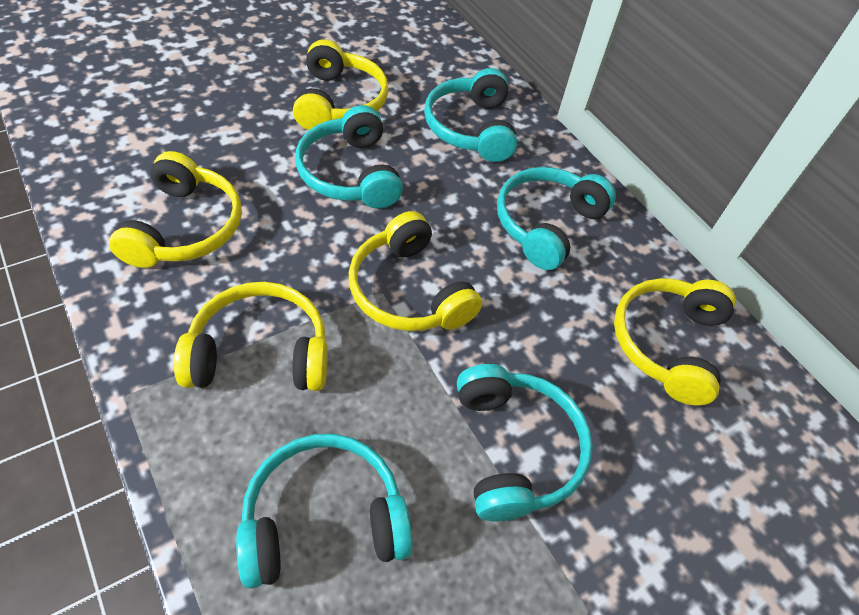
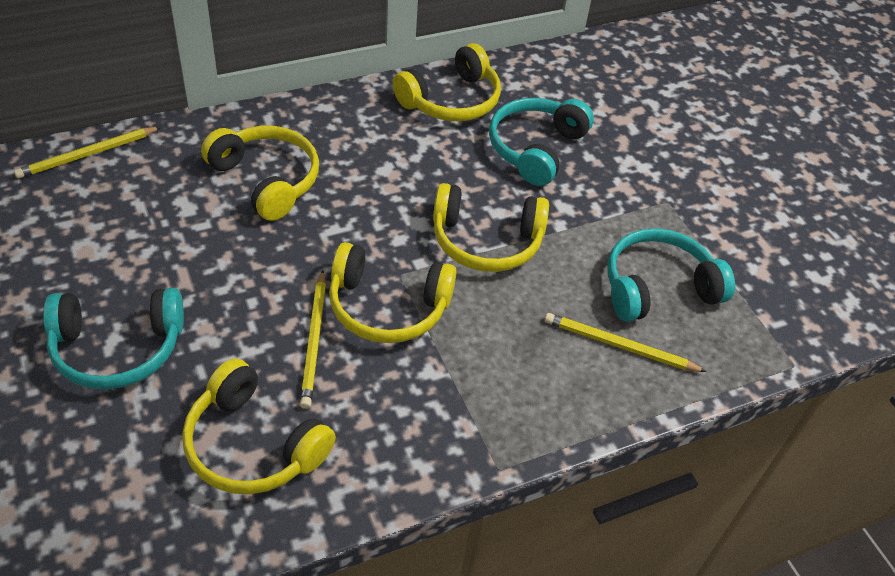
turquoise headphones: [236,434,413,589] [295,105,403,209] [424,68,517,162] [457,364,593,521] [497,167,616,270] = 5 -> [43,288,184,389] [489,98,594,186] [607,228,735,322] = 3
yellow pencil: none = 0 -> [14,127,161,179] [300,270,326,409] [545,313,707,372] = 3

